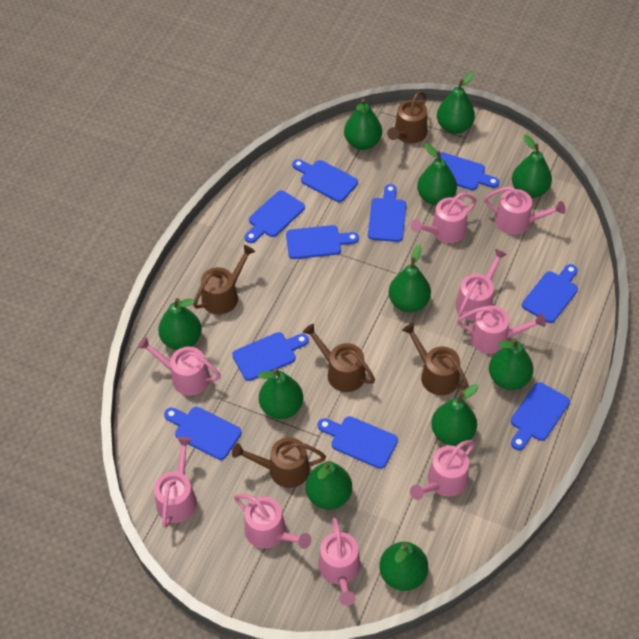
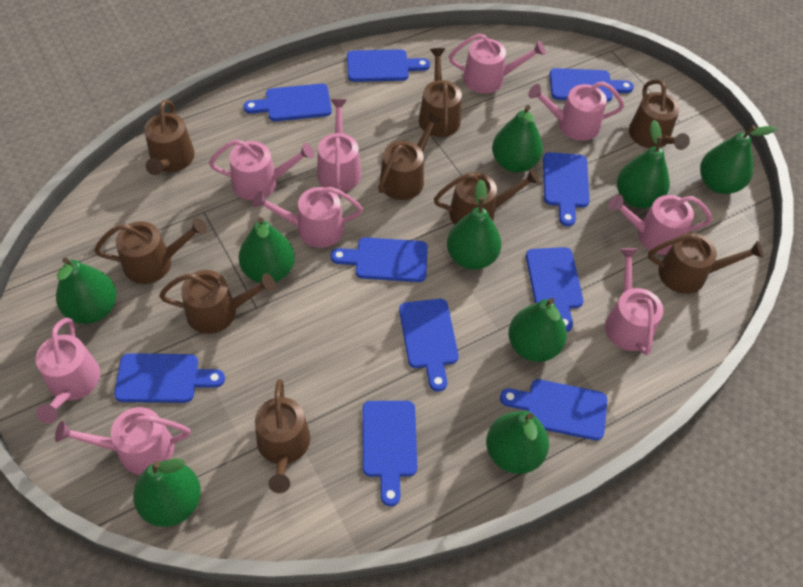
brown watering can: [193,245,255,315] [232,437,326,488] [303,324,375,392] [387,91,427,144] [402,323,469,395] = 5 -> [94,218,207,284] [144,100,195,175] [159,270,275,334] [255,379,310,493] [378,112,442,200] [419,48,462,137] [434,169,540,225] [629,79,690,150] [648,233,764,294] = 9
green pear: [158,298,202,350] [258,368,303,419] [306,461,352,510] [344,98,382,150] [379,542,428,591] [389,245,431,312] [417,143,457,205] [431,384,478,446] [437,72,475,134] [489,338,534,390] [512,135,552,198] = 11 -> [56,257,117,324] [133,458,201,527] [238,217,295,283] [447,179,502,270] [486,411,549,474] [492,105,543,173] [508,298,567,362] [617,120,670,208] [700,125,777,194] = 9

